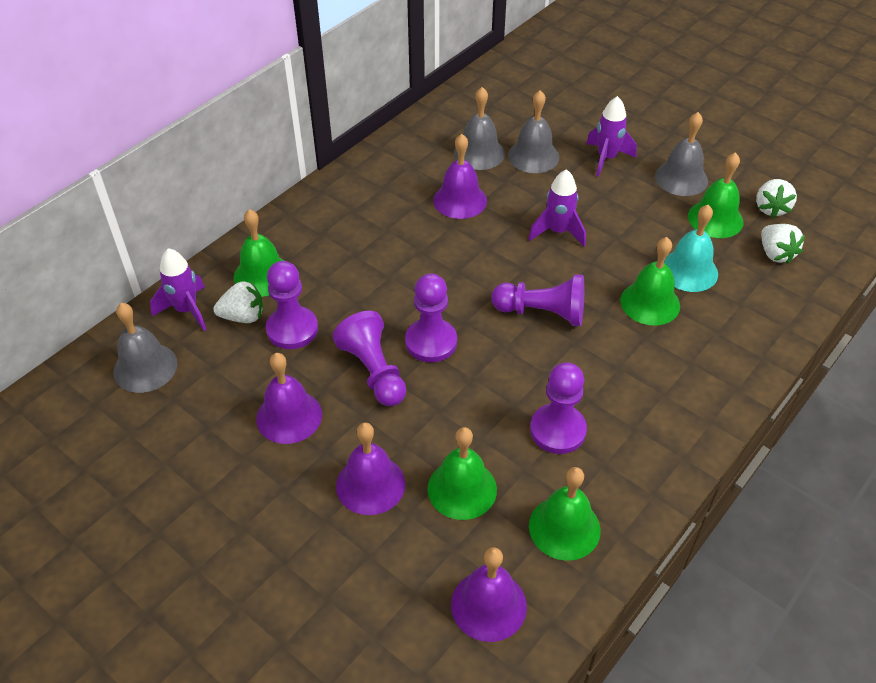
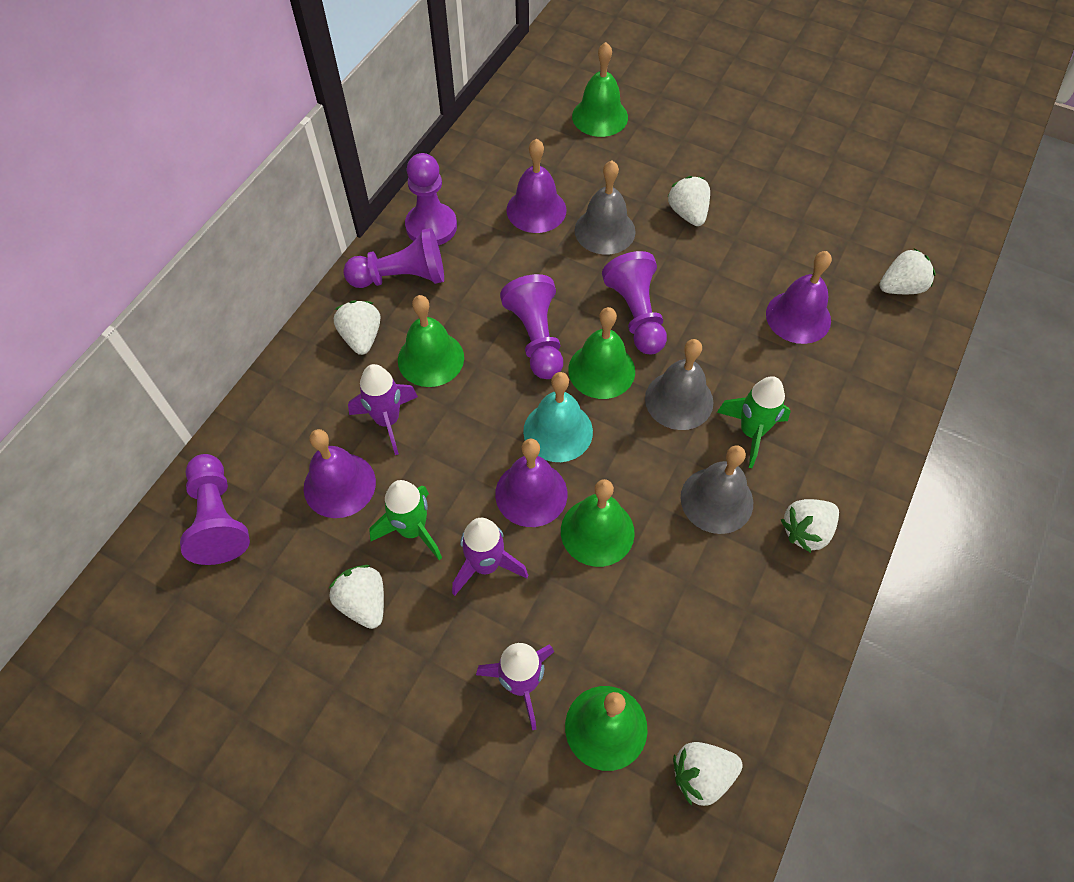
green rocket: none = 0 -> [369,480,442,560] [717,376,791,468] = 2
grey bell: [113,303,178,393] [454,87,505,170] [508,90,559,173] [655,112,708,196] = 4 -> [575,160,636,255] [645,339,714,430] [681,445,753,534] = 3
white strawberry: [214,281,263,323] [756,179,797,218] [761,224,805,264] = 3 -> [329,565,384,629] [334,300,380,355] [667,176,710,226] [673,742,743,806] [781,499,839,553] [879,248,936,294] = 6

